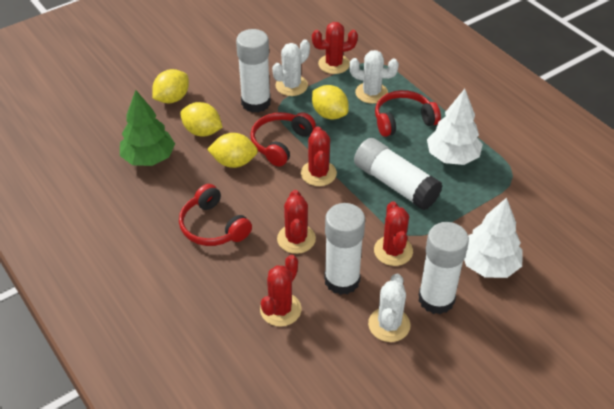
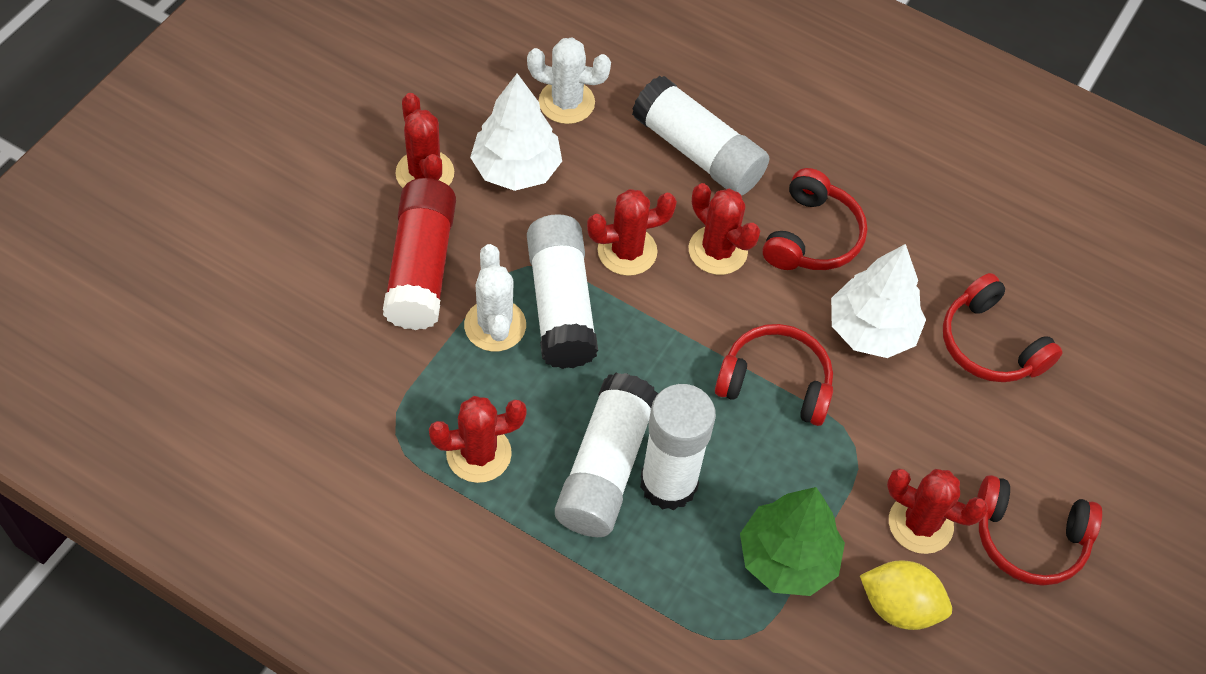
red glue stick: none = 0 -> [383,178,456,330] = 1
red headphones: [179,184,252,246] [250,112,316,167] [375,90,441,137] = 3 -> [715,324,833,426] [763,168,867,270] [943,273,1062,382] [977,475,1102,586] = 4
white cactus: [272,40,310,96] [349,50,399,104] [368,274,410,342] = 3 -> [464,244,526,351] [527,37,611,124] = 2
yellow lemon: [152,69,189,103] [180,102,223,136] [207,133,258,168] [312,85,349,120] = 4 -> [860,560,952,630] = 1

